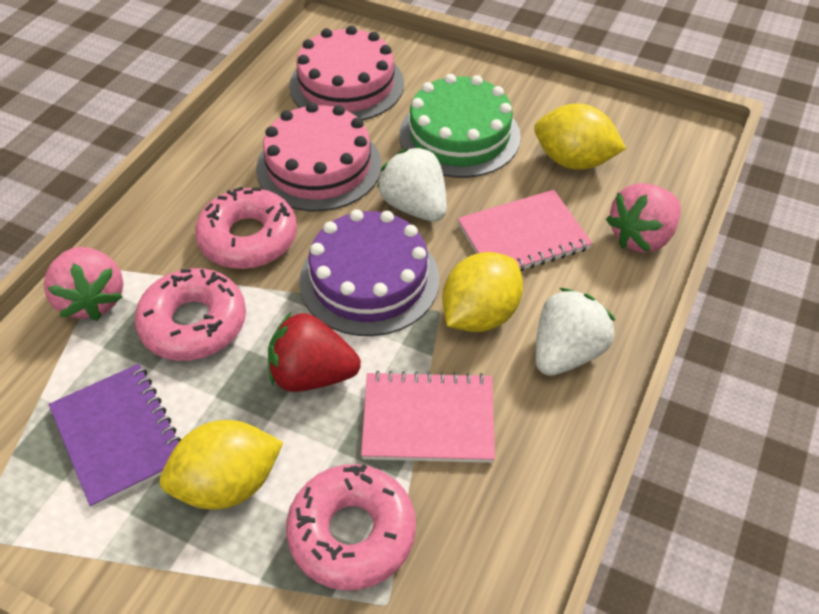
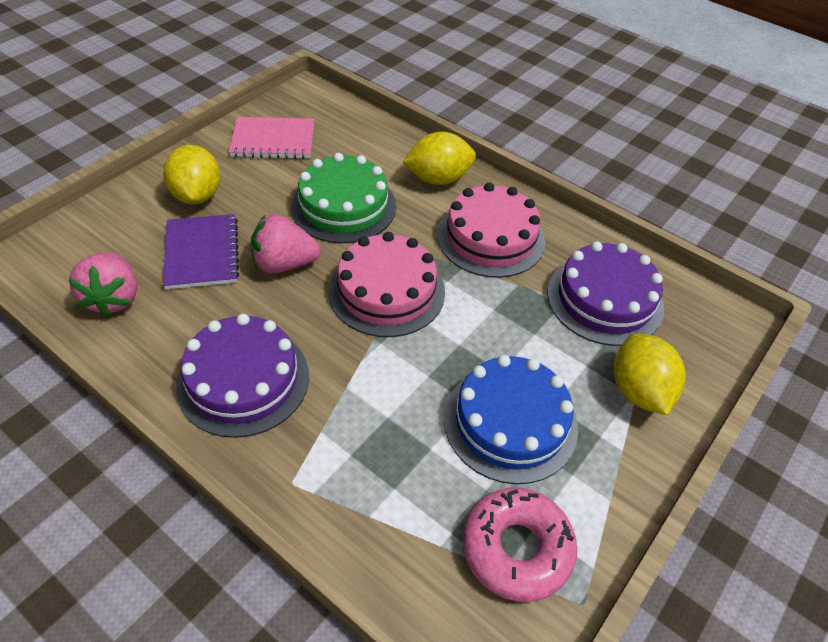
blue cake: none = 0 -> [444,355,578,484] = 1
pink donut: [135,268,246,361] [195,187,297,269] [286,464,416,590] = 3 -> [462,488,577,602] = 1
pink notebook: [361,371,495,463] [458,190,592,272] = 2 -> [229,117,314,159] = 1
purple cake: [299,209,439,336] = 1 -> [176,314,309,438] [548,241,664,346] = 2
red strawberry: [268,311,361,392] = 1 -> none = 0
white strawberry: [377,147,447,222] [535,288,615,376] = 2 -> none = 0

